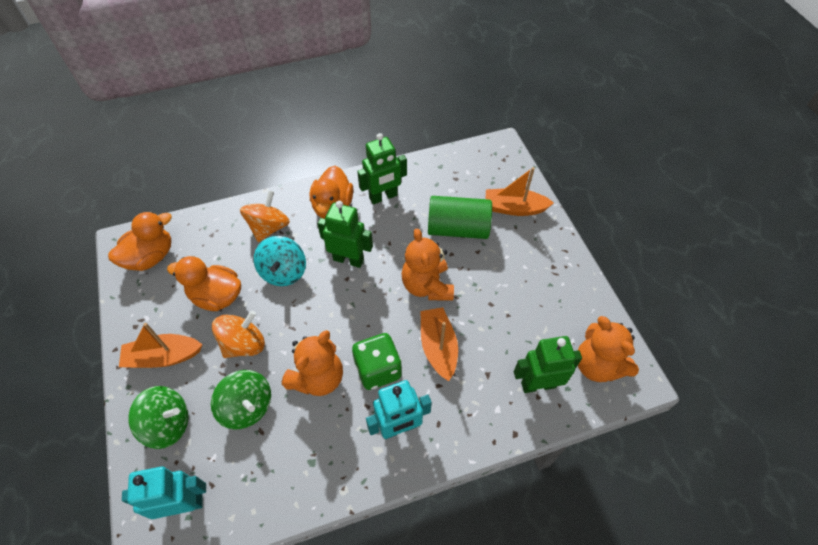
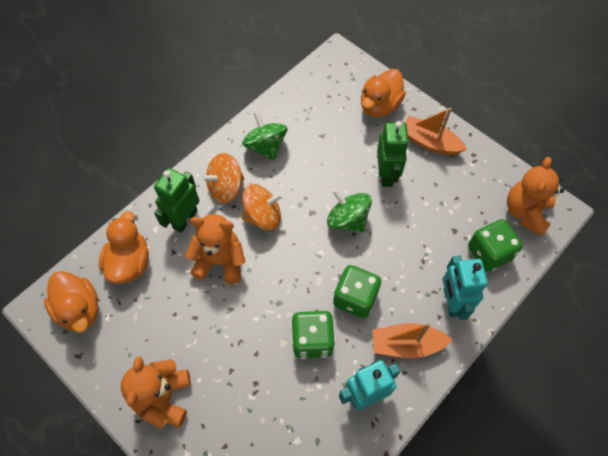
green cylinder: [428,196,492,239] = 1 -> none = 0
green dice: [352,333,402,390] = 1 -> [292,311,335,359] [333,265,381,318] [468,219,523,272] = 3
green robot: [317,201,373,268] [357,133,407,205] [514,336,582,393] = 3 -> [154,168,199,233] [377,121,409,187] = 2
orange boat: [119,323,203,368] [421,307,458,381] [486,167,554,216] = 3 -> [372,323,453,358] [405,108,467,155] = 2
turquoise spinning top: [254,236,306,286] = 1 -> none = 0

